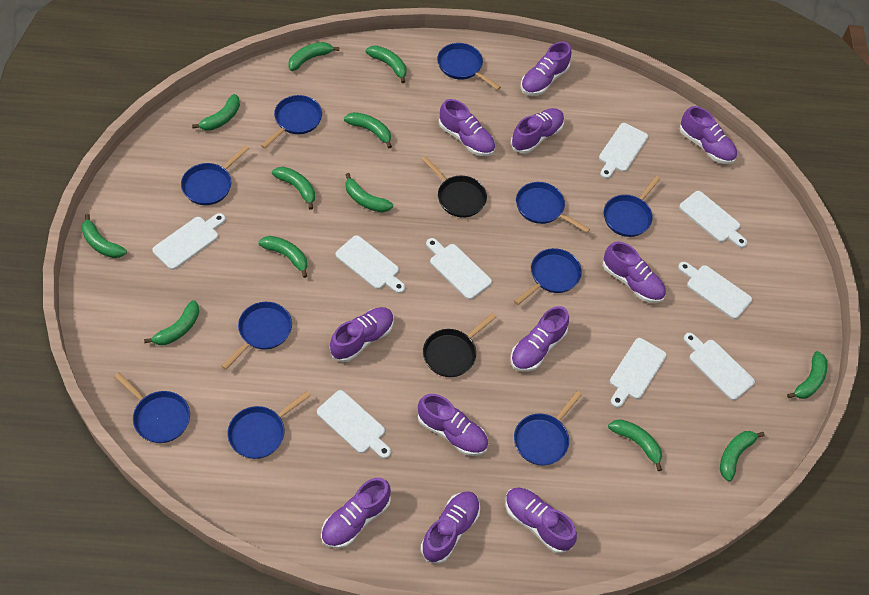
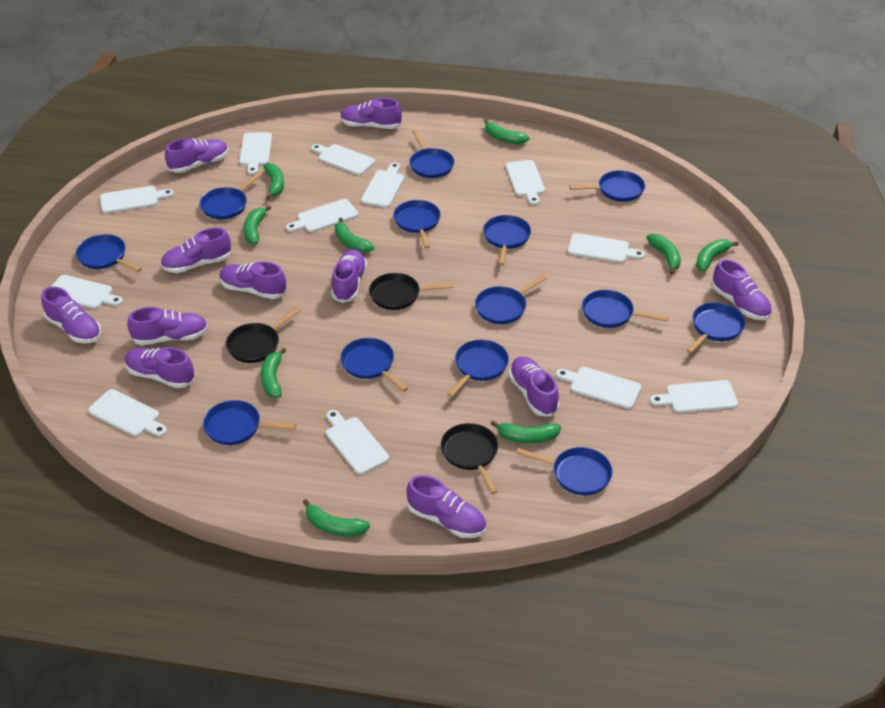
black pan: [422,156,487,218] [423,313,496,377] = 2 -> [226,307,301,363] [369,273,454,310] [441,423,498,494] = 3
blue pan: [114,372,190,443] [181,145,249,205] [221,302,292,370] [227,391,311,459] [261,95,322,149] [438,43,501,90] [514,248,582,305] [514,391,582,466] [516,182,590,233] [604,175,661,237] = 10 -> [76,234,142,272] [200,172,262,219] [203,400,296,445] [340,338,408,392] [393,200,441,249] [409,130,454,178] [447,340,509,397] [475,275,547,324] [483,215,531,265] [516,447,612,495] [569,170,645,202] [582,290,668,328] [686,302,745,354] = 13
green banana: [81,214,127,258] [144,300,199,345] [192,94,240,131] [258,236,308,278] [272,167,315,210] [288,42,339,71] [344,112,392,148] [345,173,393,213] [366,46,406,83] [608,419,662,471] [720,431,765,481] [787,351,828,399] = 12 -> [244,205,271,244] [261,348,286,398] [263,163,284,200] [303,499,370,536] [335,218,375,253] [484,119,530,144] [491,420,561,443] [646,234,681,275] [696,239,739,272] = 9
white cutting board: [152,213,226,270] [317,390,391,459] [335,235,405,293] [426,238,492,300] [599,123,648,179] [610,338,667,408] [678,262,752,319] [679,191,747,248] [683,333,755,400] = 9 -> [51,275,123,309] [88,389,167,437] [100,186,174,213] [239,132,272,175] [286,199,358,232] [311,144,375,175] [326,410,389,475] [361,163,404,208] [506,160,545,205] [556,367,641,409] [568,233,645,263] [650,380,738,413] = 12

